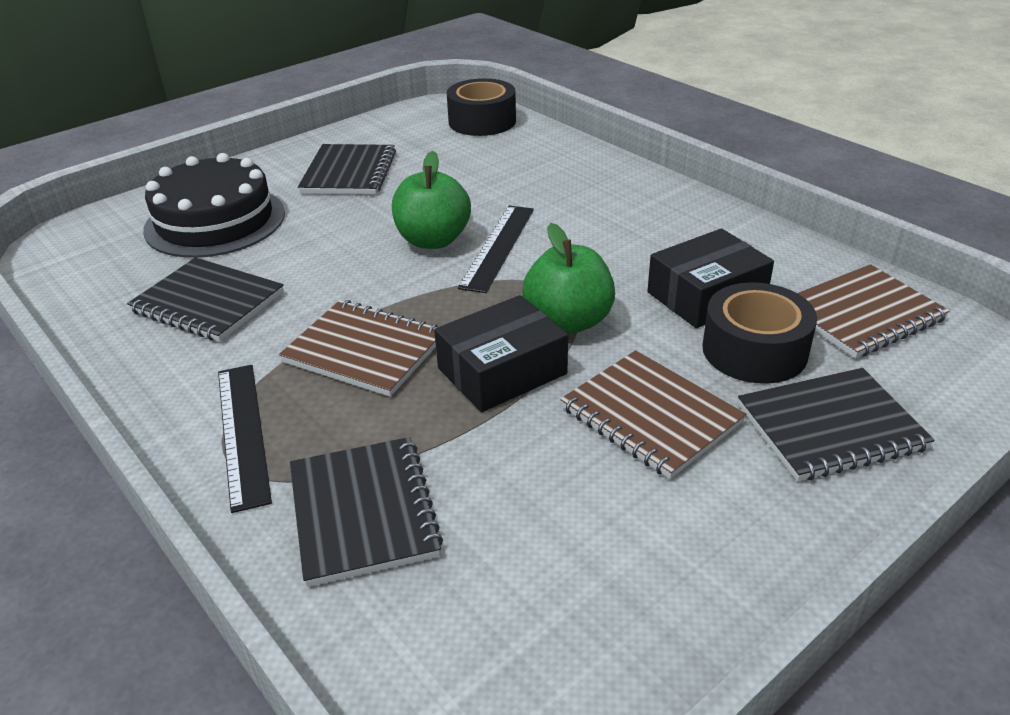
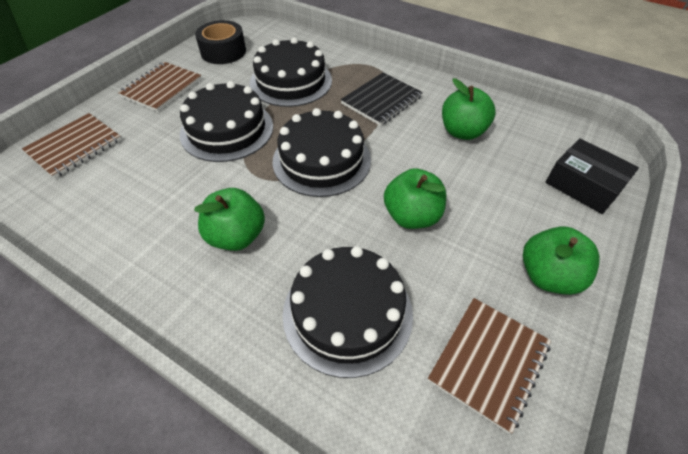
black box: [434,295,568,412] [648,228,774,328] = 2 -> [546,138,639,214] = 1
black cake: [143,153,285,258] = 1 -> [180,81,273,162] [250,37,332,107] [273,108,371,197] [282,246,413,378] = 4
black notebook: [127,257,284,342] [290,437,443,587] [298,144,396,194] [738,368,935,481] = 4 -> [341,72,423,126] = 1
black ruler: [218,365,272,513] [458,206,534,293] = 2 -> none = 0
black tape: [447,78,516,136] [702,282,817,384] = 2 -> [195,20,246,64] = 1
green apple: [392,151,471,249] [522,223,615,334] = 2 -> [194,188,265,251] [384,168,446,229] [442,78,496,140] [523,227,600,295] = 4

